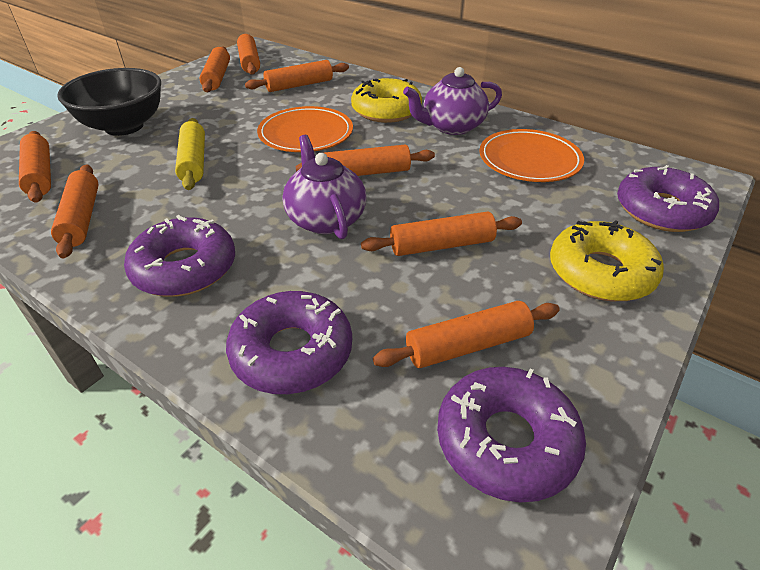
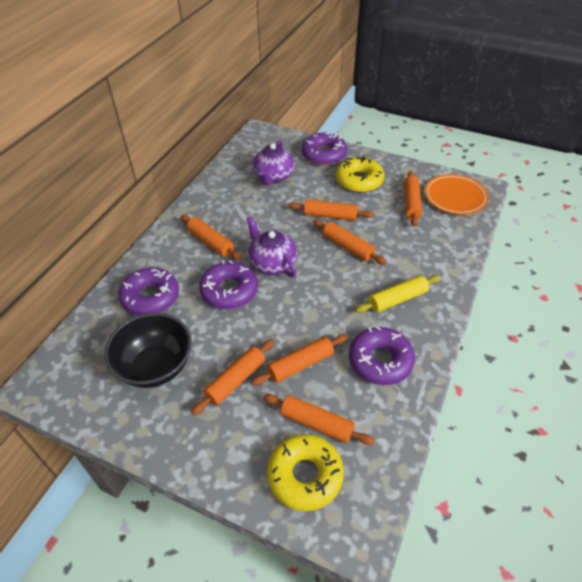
orange plate: [257,106,353,152] [479,129,584,182] = 2 -> [425,174,489,215] = 1
orange rolling pin: [19,131,51,203] [51,165,98,258] [200,46,230,92] [237,34,260,75] [245,60,349,92] [295,145,435,176] [361,212,522,256] [373,301,560,368] = 8 -> [181,215,242,260] [192,339,274,415] [252,334,347,385] [264,394,375,445] [289,199,374,221] [313,220,387,264] [404,171,422,227] = 7

